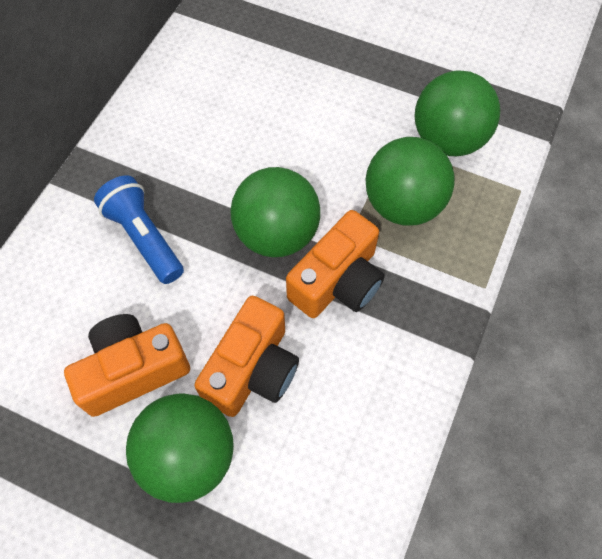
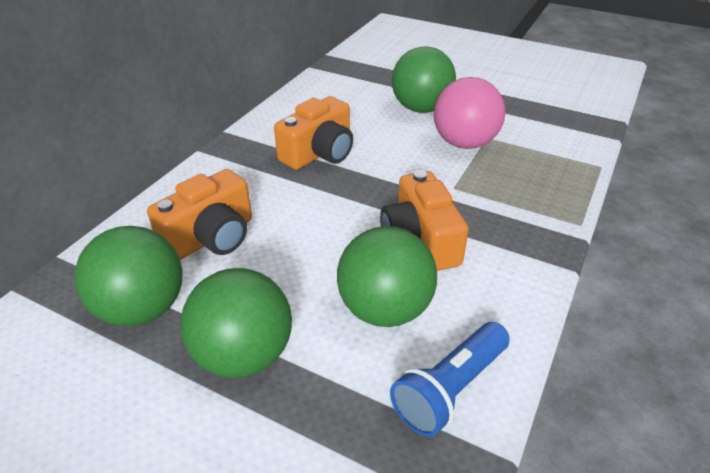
pink ball: none = 0 -> [434,77,505,149] = 1

